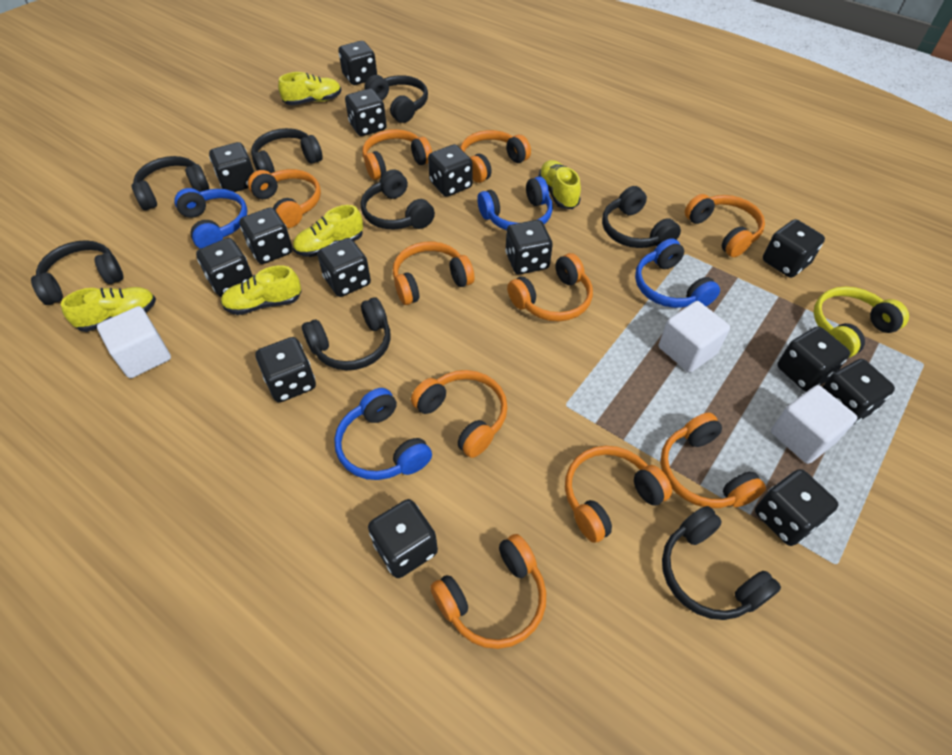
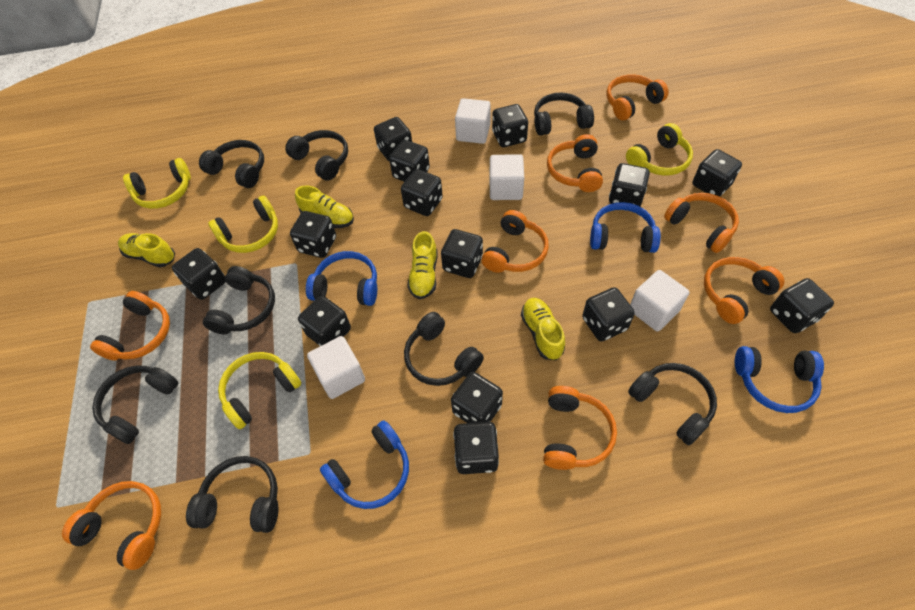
orange headphones: [248,169,321,228] [362,129,432,180] [393,241,475,305] [411,370,508,458] [430,534,546,649] [460,130,531,183] [507,253,593,322] [565,446,672,543] [660,413,766,508] [685,194,765,257] = 10 -> [62,481,161,570] [90,291,170,361] [482,210,549,273] [543,386,617,470] [547,134,603,192] [606,74,669,120] [664,193,739,253] [704,257,784,324] = 8
white cube: [97,306,171,378] [659,301,730,373] [771,385,857,464] = 3 -> [307,336,365,399] [455,98,491,144] [490,154,524,200] [630,270,689,331] = 4
yellow headphones: [814,286,909,358] = 1 -> [123,158,191,209] [208,196,278,253] [218,352,301,429] [626,123,693,176] = 4
yellow shoe: [61,287,156,332] [221,265,301,315] [278,72,342,105] [293,205,363,257] [538,160,581,209] = 5 -> [118,233,175,267] [295,186,354,228] [407,231,437,299] [521,298,565,360] = 4

